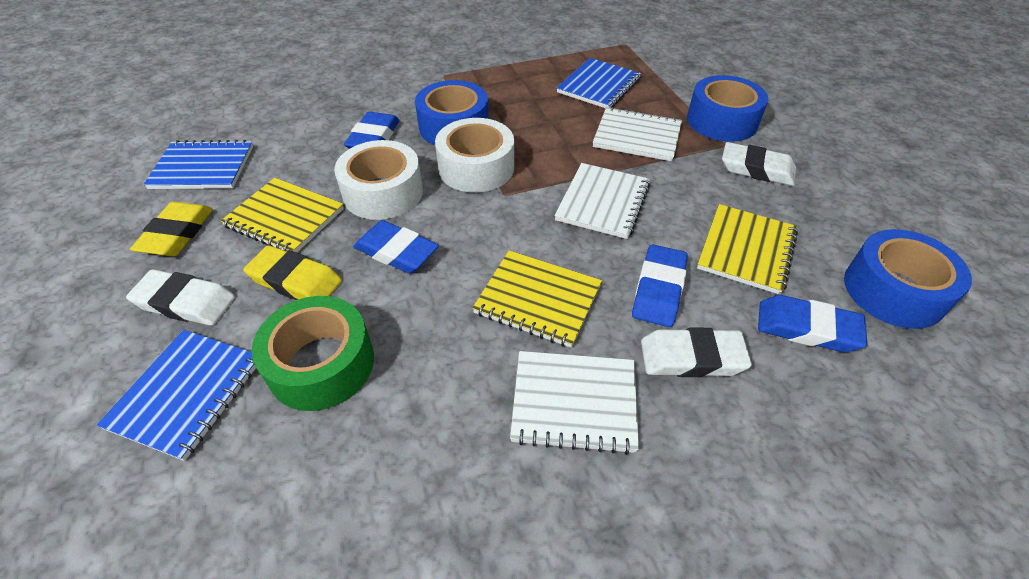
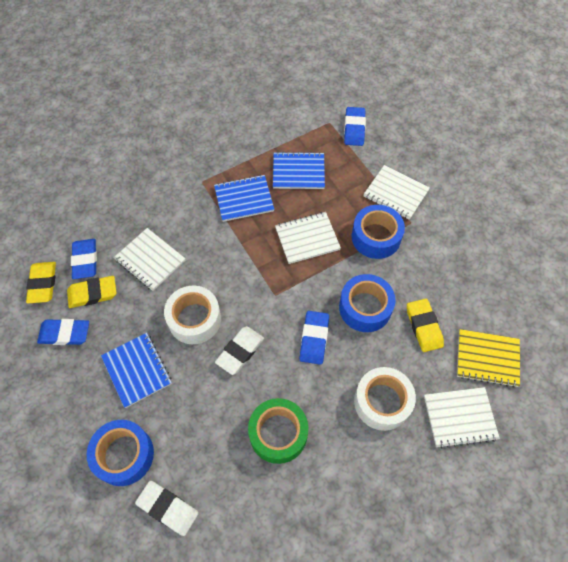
white eraser: [126,269,235,326] [641,327,752,377] [722,142,796,186] = 3 -> [135,481,199,536] [215,326,264,375] = 2
white notebook: [510,351,639,455] [555,163,650,239] [593,107,682,161] = 3 -> [114,228,186,291] [275,212,341,264] [364,165,430,220] [424,387,500,449] = 4
yellow eraser: [130,202,213,256] [243,245,342,300] = 2 -> [26,262,56,303] [67,276,116,308] [407,299,444,352] = 3
yellow notebook: [221,178,344,253] [472,250,602,348] [697,204,798,295] = 3 -> [457,329,520,388] = 1

